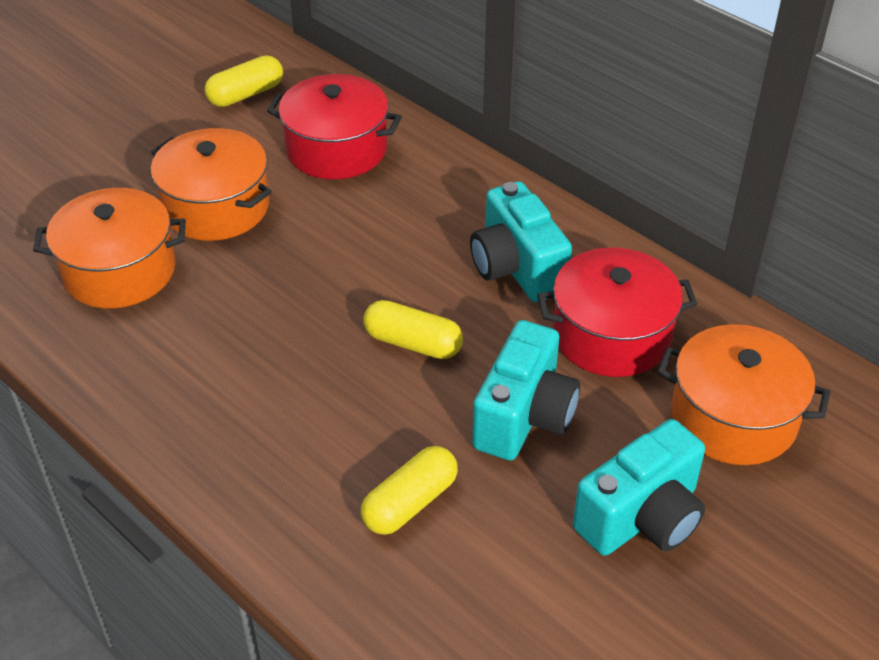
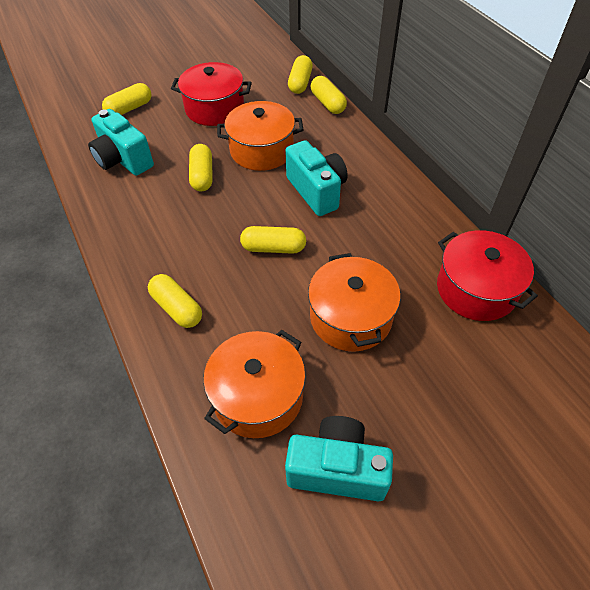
yellow capsule: [205,55,283,107] [361,446,458,535] [363,300,463,359] = 3 -> [102,83,151,115] [148,274,202,328] [189,144,213,191] [240,226,306,254] [288,55,313,94] [311,76,347,114] = 6

